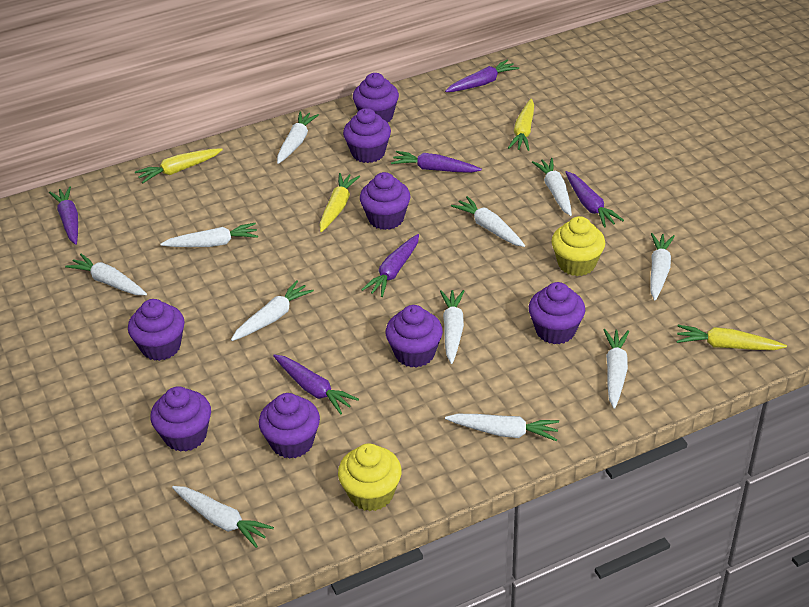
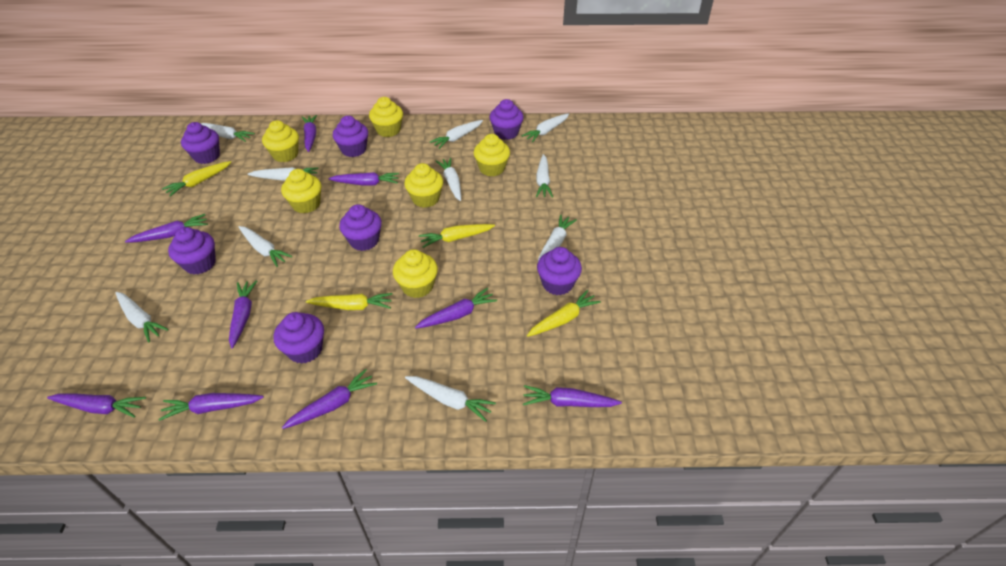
purple carrot: [49,186,78,245] [273,354,359,414] [361,234,419,297] [391,151,482,173] [445,59,519,92] [565,171,624,228] = 6 -> [47,393,146,418] [125,214,208,243] [159,393,264,421] [229,280,257,348] [282,369,377,429] [302,115,317,152] [328,172,399,186] [415,288,497,329] [523,385,622,407] = 9
purple cupcake: [128,299,185,361] [150,386,211,452] [259,393,320,459] [343,108,391,163] [353,73,399,122] [360,172,410,230] [385,305,443,368] [529,282,585,344] = 8 -> [168,227,216,274] [181,122,220,164] [273,312,324,364] [333,116,368,157] [339,204,382,251] [489,99,524,140] [537,247,582,295] = 7
white carrot: [65,254,147,295] [161,223,258,247] [172,486,274,548] [231,280,314,341] [277,111,319,164] [440,290,464,364] [445,414,559,441] [451,196,525,247] [532,158,572,216] [604,329,629,409] [650,233,675,300] = 11 -> [115,292,169,342] [201,123,255,142] [239,226,293,267] [248,167,319,181] [405,376,496,422] [430,120,483,149] [436,158,461,201] [522,113,569,142] [536,154,553,197] [538,214,577,261] = 10
yellow cupcake: [338,443,402,511] [552,216,605,276] = 2 -> [262,120,299,162] [281,169,322,214] [369,97,403,137] [393,249,438,298] [404,163,443,208] [473,134,510,176] = 6

